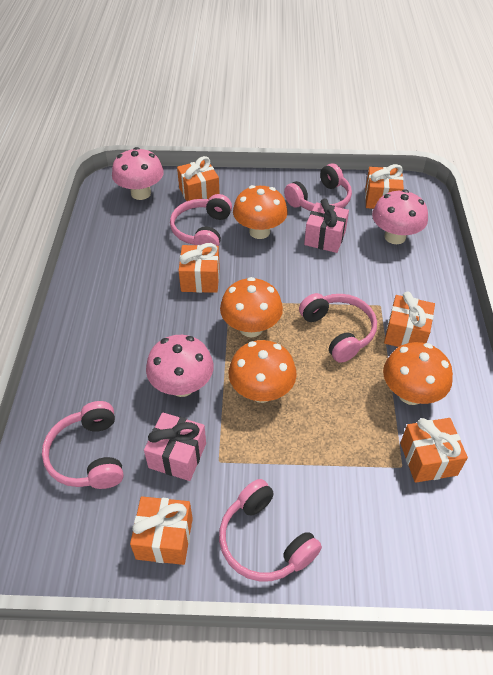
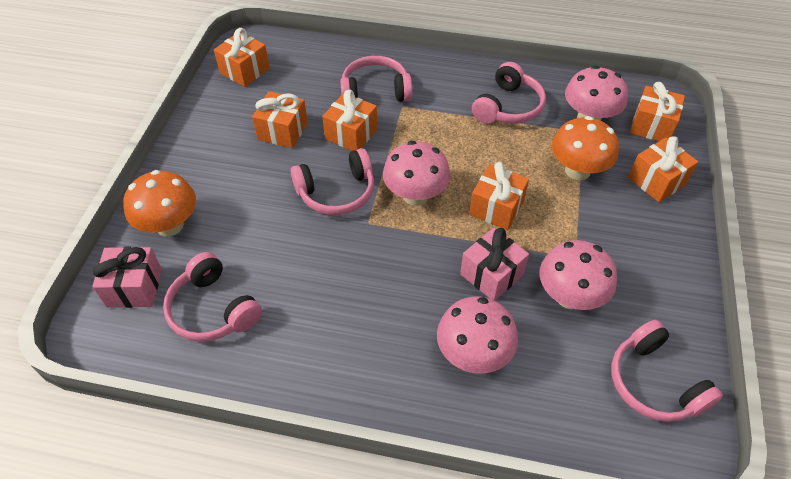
orange mushroom: [220,277,283,337] [229,340,297,403] [233,185,288,239] [383,342,453,405] = 4 -> [123,170,196,237] [552,116,619,180] = 2
pink mushroom: [112,147,164,200] [146,335,214,397] [372,190,428,244] = 3 -> [383,141,451,206] [437,297,518,374] [540,240,617,310] [565,66,628,121] = 4

